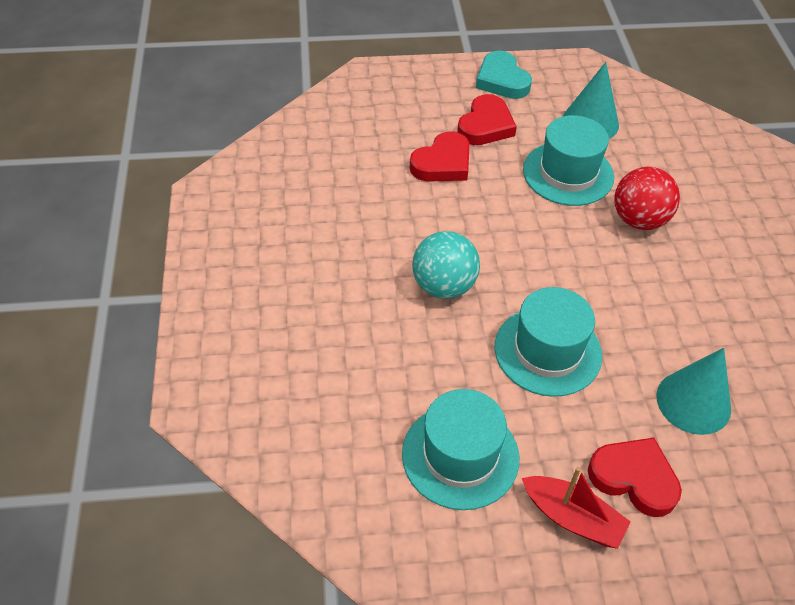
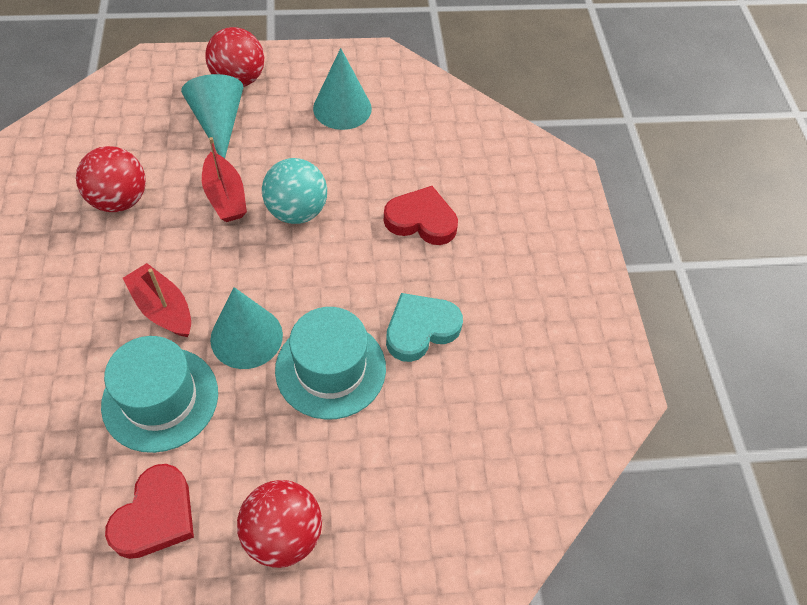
red ball: [614,167,680,230] = 1 -> [76,146,146,212] [205,27,264,87] [237,480,322,568] = 3
red boat: [522,467,631,549] = 1 -> [123,263,191,337] [202,137,247,222] = 2
red heart: [410,131,470,182] [457,94,517,145] [588,438,682,517] = 3 -> [105,464,194,559] [384,186,458,245] = 2
turquoise cone: [563,62,619,139] [656,348,731,435] = 2 -> [181,74,244,158] [210,287,283,369] [313,48,372,130] = 3
turquoise hat: [402,389,519,510] [494,287,602,397] [523,115,614,206] = 3 -> [101,336,218,453] [275,307,386,420] = 2

